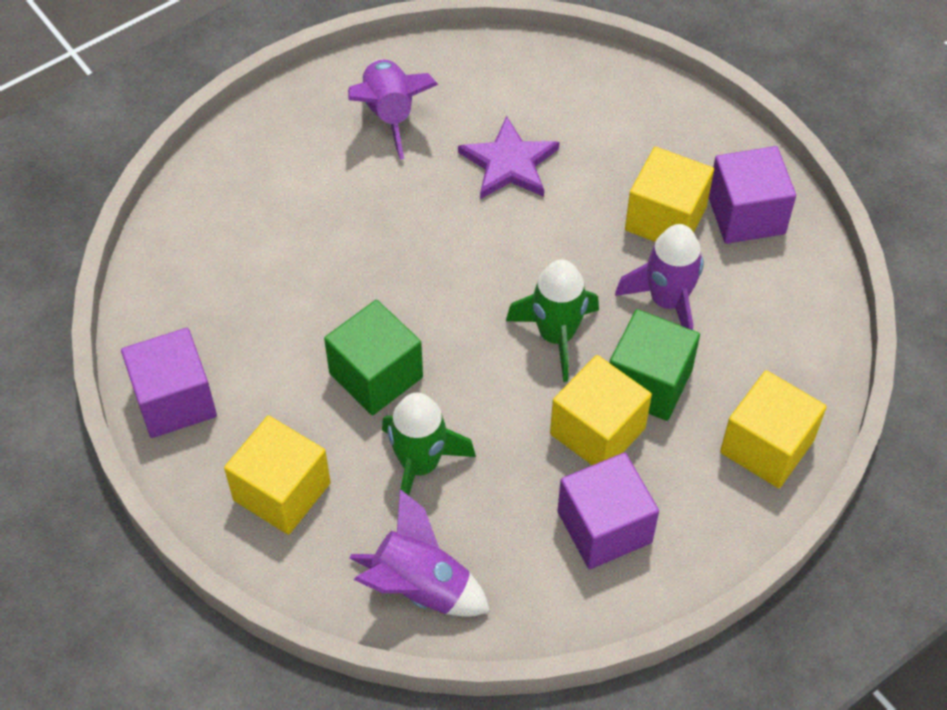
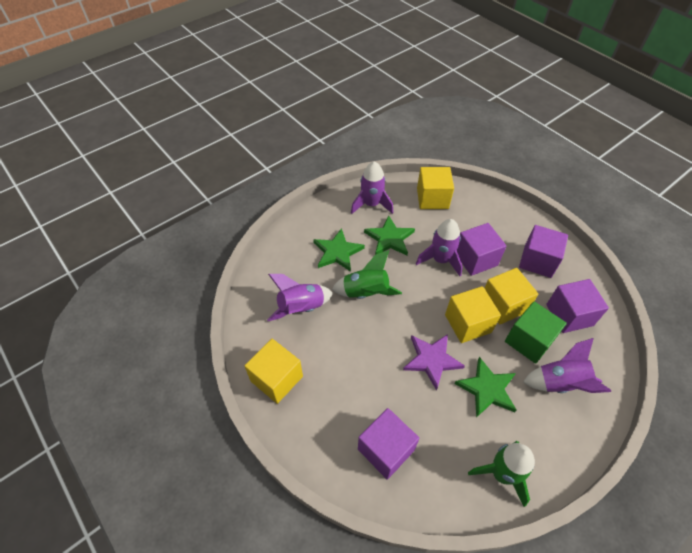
green cube: [324,300,423,415] [610,309,700,421] = 2 -> [505,301,567,364] = 1
green star: none = 0 -> [313,228,365,272] [364,215,415,255] [454,357,517,418] = 3
purple cube: [121,328,217,438] [557,452,659,569] [709,146,796,244] = 3 -> [358,408,419,480] [457,223,507,276] [519,225,568,278] [546,279,609,333] = 4
purple rocket: [348,59,438,160] [350,489,490,617] [615,224,704,330] = 3 -> [267,274,333,321] [351,161,393,214] [416,219,463,276] [523,338,611,393] = 4

